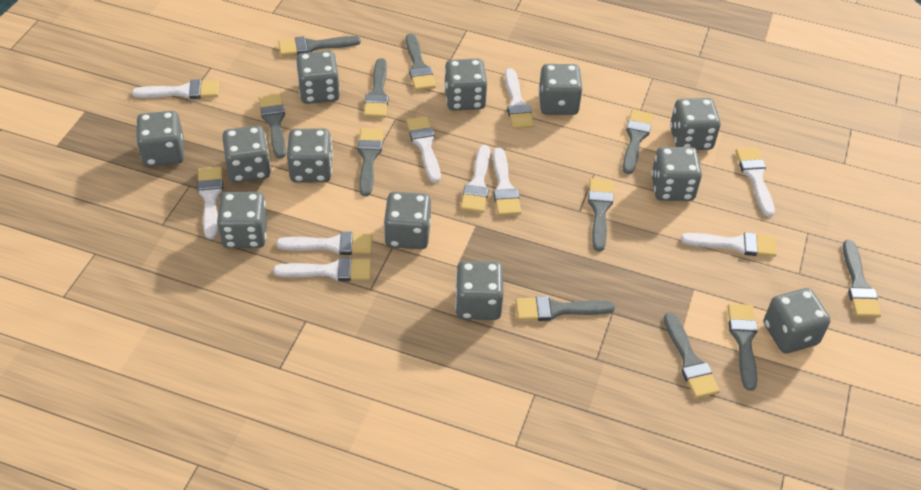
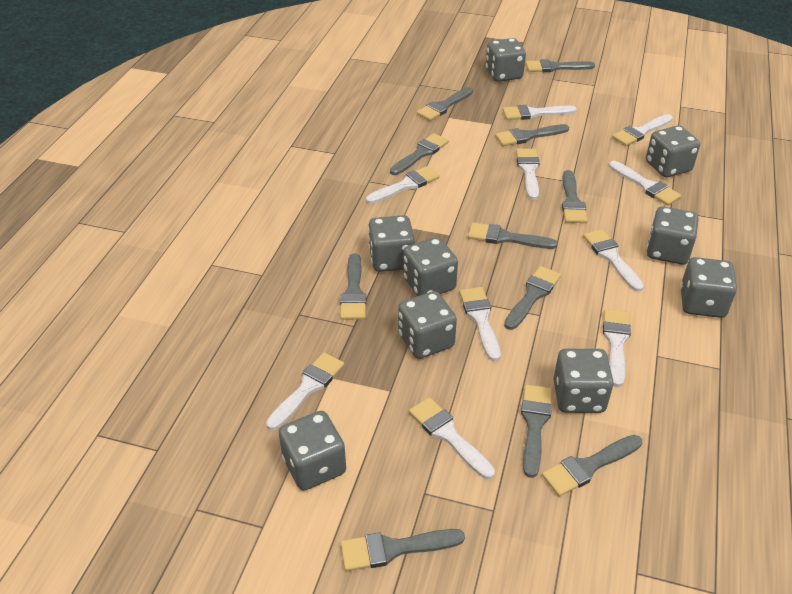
grey dice: [136,111,184,167] [217,192,268,248] [222,126,271,183] [287,129,333,183] [296,51,340,104] [384,192,431,249] [444,59,487,111] [455,261,503,320] [539,64,583,115] [651,147,702,201] [670,98,721,150] [764,288,831,353] = 12 -> [279,411,346,491] [368,215,415,272] [398,291,457,359] [403,237,458,296] [486,38,526,82] [553,349,614,413] [646,125,700,177] [647,206,698,265] [680,257,737,318] = 9

